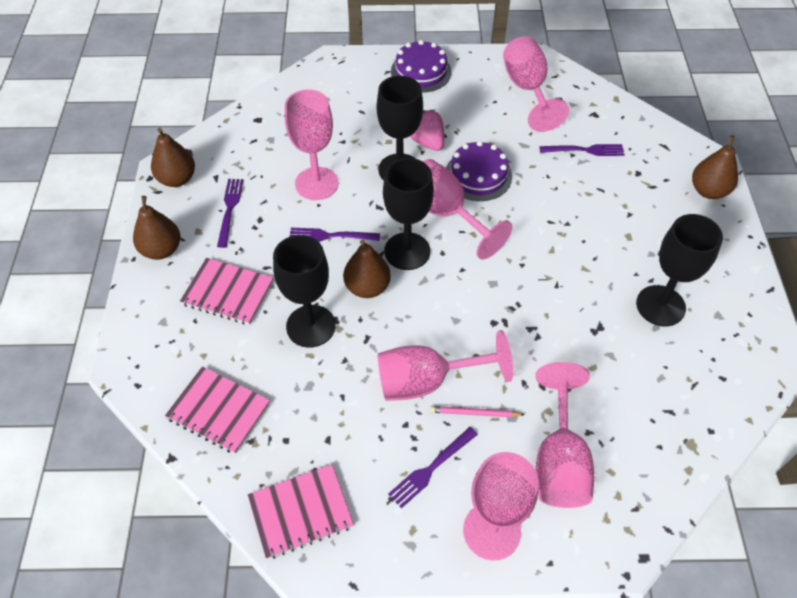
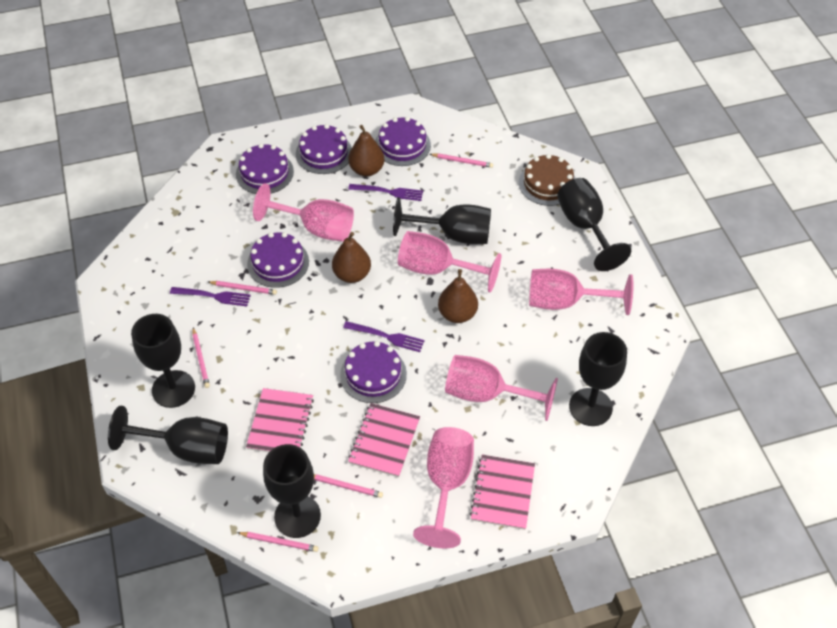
black goblet: [273,235,336,348] [376,76,423,181] [383,158,434,270] [636,214,723,327] = 4 -> [108,406,228,464] [131,314,195,408] [263,444,321,538] [393,197,491,244] [557,178,631,271] [569,332,627,426] = 6
brown cake: none = 0 -> [519,154,575,206] = 1
brown pear: [133,196,180,260] [151,128,195,187] [343,240,391,298] [692,135,738,199] = 4 -> [332,232,371,283] [348,125,384,177] [438,269,478,323] = 3
pink goblet: [285,89,339,200] [377,330,513,401] [423,159,513,260] [463,452,539,561] [503,36,569,132] [535,362,594,508] = 6 -> [253,183,354,242] [398,231,501,293] [413,427,474,548] [445,355,558,421] [529,269,634,315] = 5
pink pencil: [430,406,525,417] = 1 -> [192,328,210,388] [208,281,277,295] [237,532,318,552] [314,474,383,498] [430,153,493,168] = 5
pink strawberry: [410,110,444,151] = 1 -> none = 0
purple cake: [391,40,451,93] [446,141,512,201] = 2 -> [236,144,294,194] [247,232,309,288] [296,124,352,174] [340,341,407,403] [375,117,431,166] = 5
purple fork: [217,179,243,248] [289,228,380,242] [388,427,478,508] [540,144,624,156] = 4 -> [170,287,251,306] [343,321,425,352] [348,184,423,201] = 3

